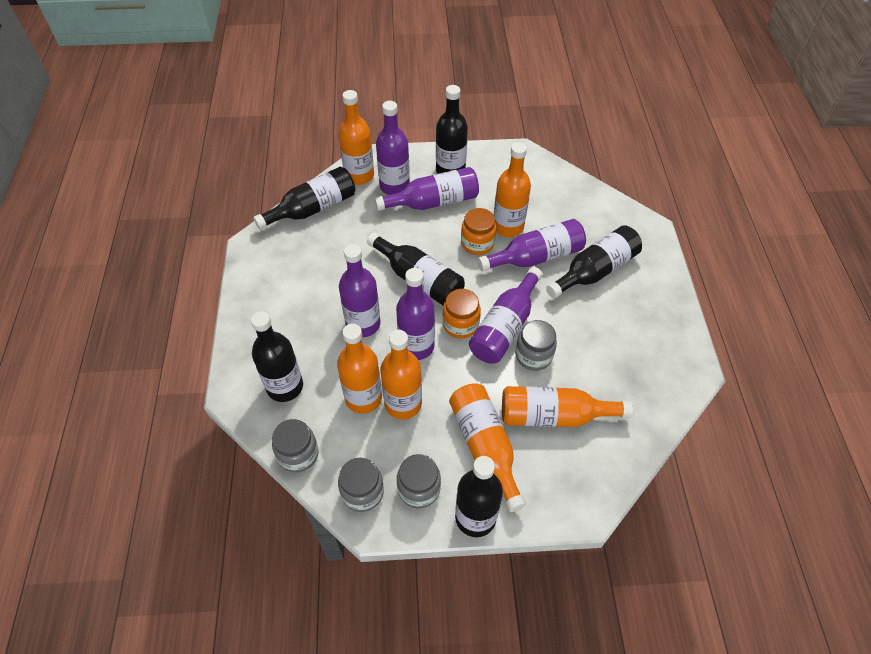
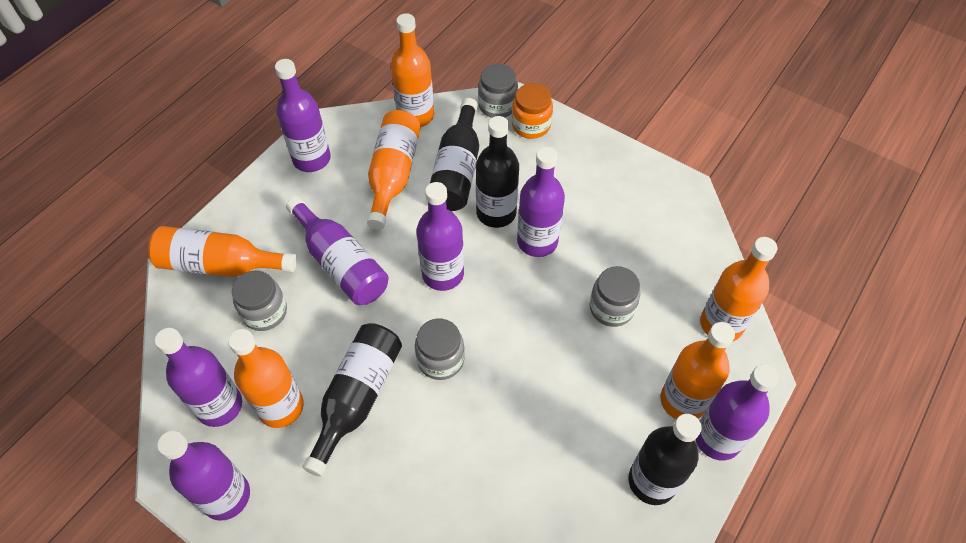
black bottle: [251,311,303,402] [253,167,355,229] [367,232,465,306] [436,85,468,174] [455,456,503,537] [546,225,642,298] = 6 -> [302,323,402,477] [430,98,479,211] [476,116,519,228] [628,414,702,505] = 4
orange jar: [443,289,481,338] [461,208,496,255] = 2 -> [512,83,553,139] = 1
purple bottle: [339,244,381,337] [375,167,479,211] [376,101,410,195] [396,268,435,360] [469,267,543,363] [478,219,586,272] = 6 -> [155,328,242,427] [157,431,250,521] [275,59,331,172] [286,196,389,305] [416,182,464,291] [517,147,565,257] [695,364,779,460] = 7

